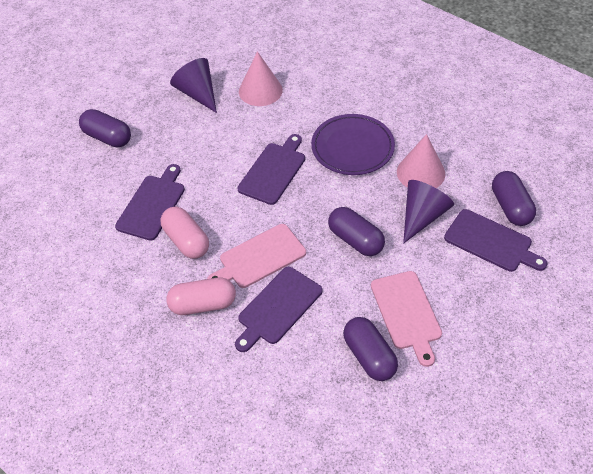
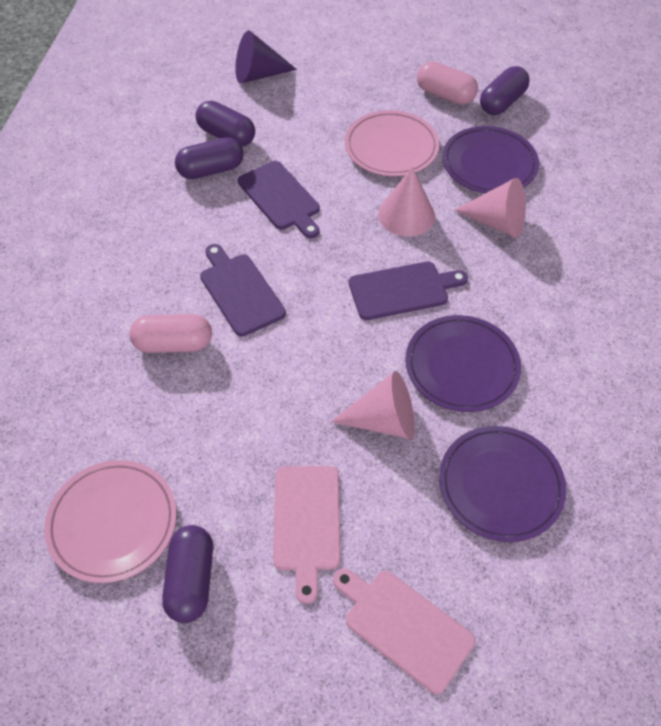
pink cone: [239,51,283,106] [397,134,445,188] = 2 -> [331,371,415,439] [378,167,435,237] [454,178,526,238] = 3
pink plate: none = 0 -> [44,460,176,583] [345,110,439,176] = 2
purple cone: [170,58,217,113] [403,180,454,243] = 2 -> [235,30,297,83] = 1
purple cutting board: [115,164,185,241] [235,267,322,352] [237,134,305,205] [444,209,548,272] = 4 -> [200,244,286,337] [238,161,320,238] [349,261,468,320] = 3
purple plate: [311,114,395,175] = 1 -> [405,315,521,412] [439,426,566,542] [442,126,539,193] = 3

